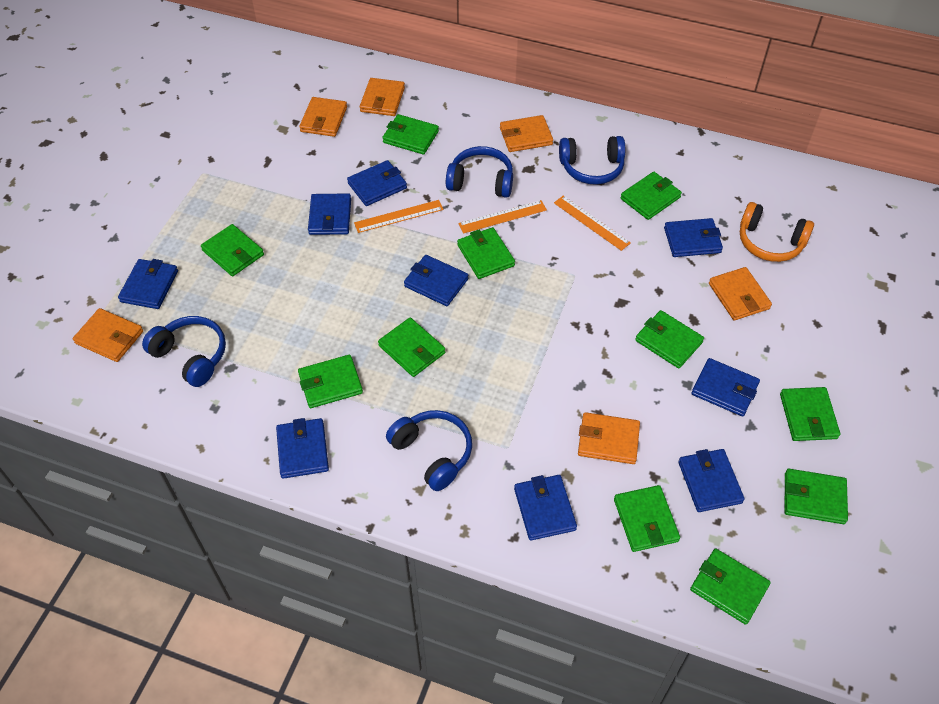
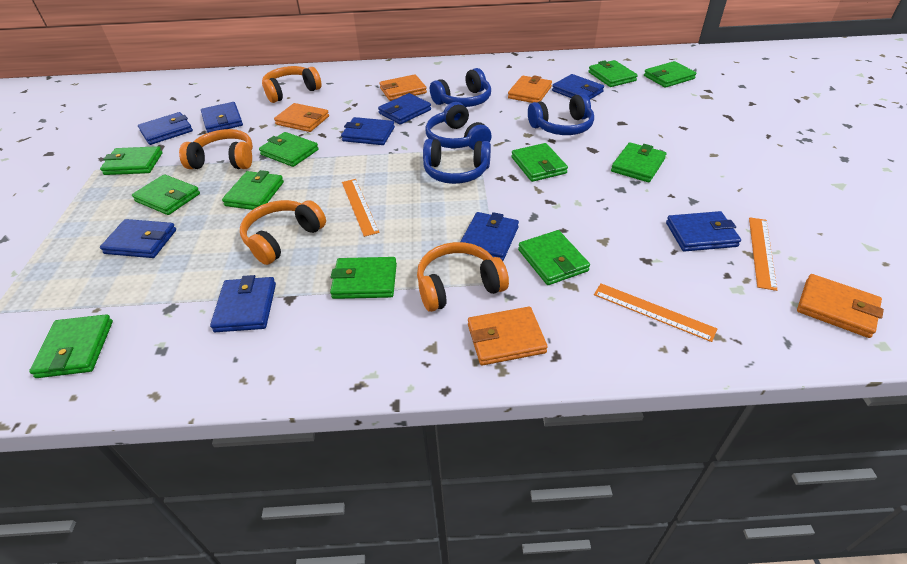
orange headphones: [740,202,814,262] = 1 -> [179,129,253,169] [240,200,326,265] [262,66,322,103] [417,242,509,312] = 4
orange wallet: [73,308,143,362] [299,97,347,137] [360,78,405,116] [500,115,553,152] [578,412,640,464] [709,267,772,320] = 6 -> [274,103,329,132] [379,74,427,101] [468,307,548,365] [508,75,552,103] [797,274,884,338] = 5

